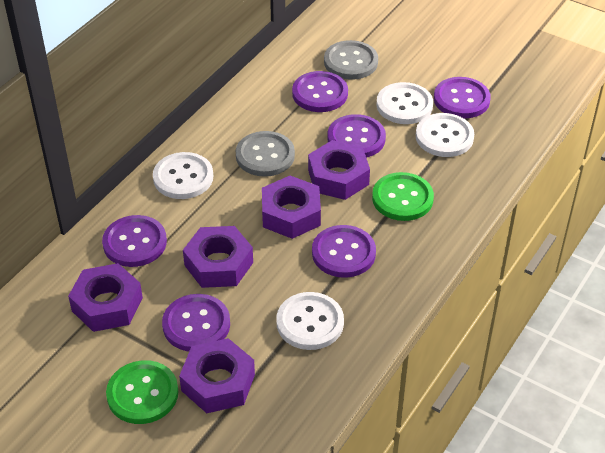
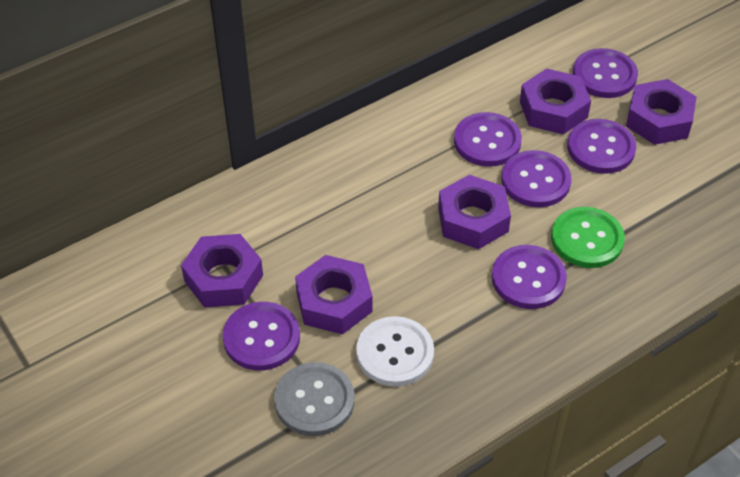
green button: [106,360,178,424] [372,172,434,221] = 2 -> [551,207,625,268] = 1
grey button: [236,131,295,177] [324,40,378,80] = 2 -> [274,362,355,436] = 1
white button: [153,152,213,199] [276,292,344,350] [376,82,433,124] [416,113,474,157] = 4 -> [356,316,434,387] = 1

